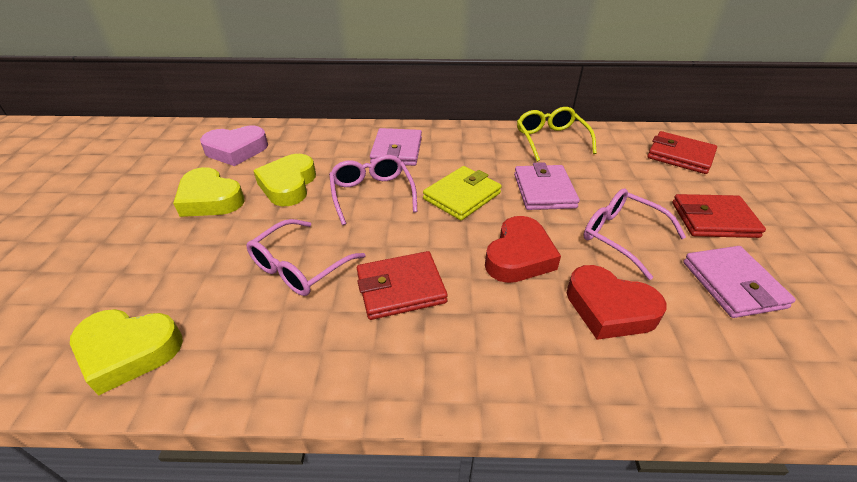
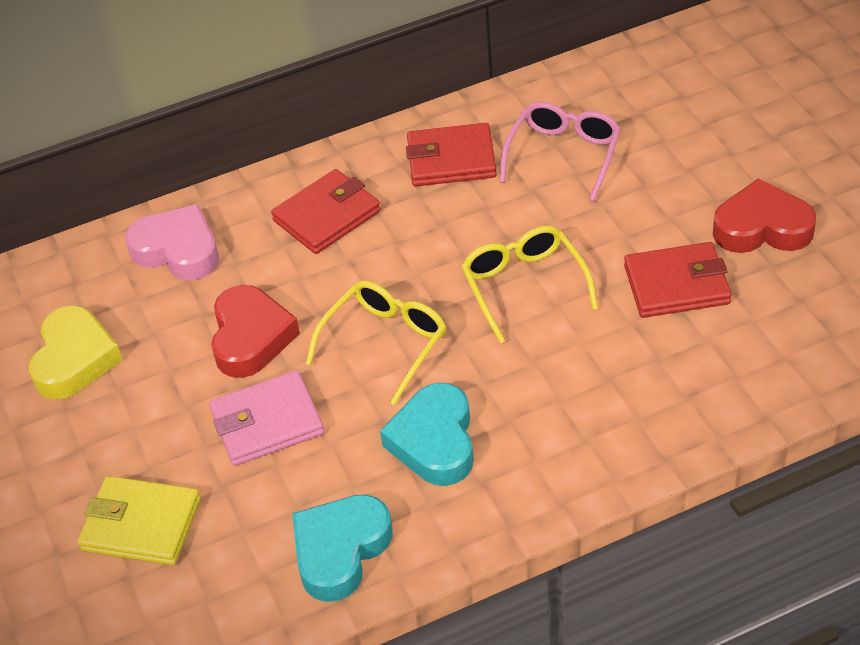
pink glasses: [247,219,365,296] [329,155,417,225] [584,189,686,280] = 3 -> [500,102,621,201] = 1
pink wallet: [370,128,422,166] [514,162,580,210] [683,246,796,318] = 3 -> [209,370,324,466] = 1
turquoise heart: none = 0 -> [292,494,393,602] [380,383,474,486] = 2
yellow glasses: [517,107,597,162] = 1 -> [306,281,446,405] [461,226,598,344] = 2
yellow heart: [70,309,183,395] [173,167,245,217] [253,154,316,206] = 3 -> [29,305,123,399] = 1

